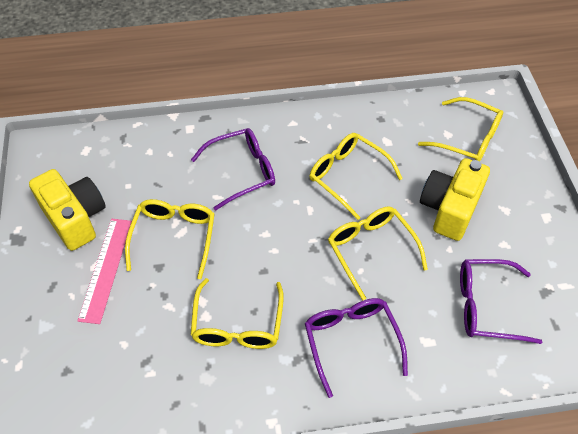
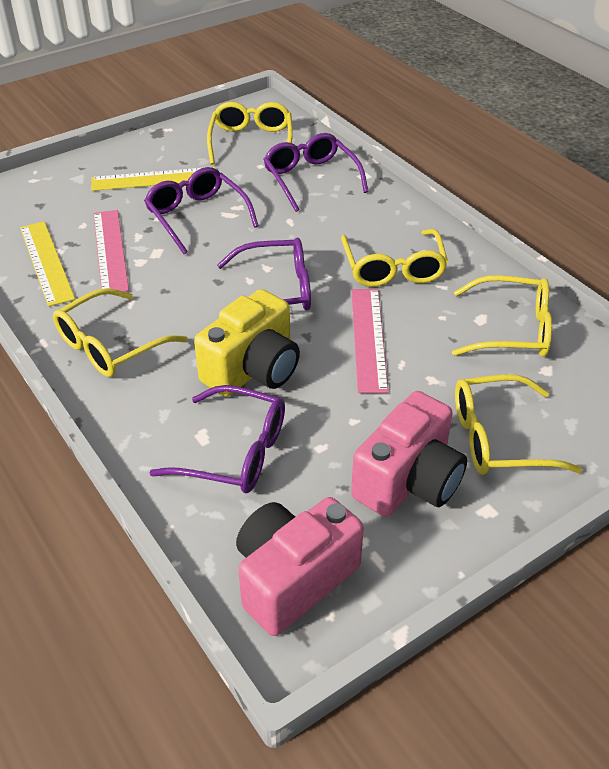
pink camera: none = 0 -> [236,497,364,636] [351,391,467,517] = 2
pink ruler: [77,219,132,324] = 1 -> [93,210,129,292] [351,289,388,393] = 2
purple glasses: [191,128,275,211] [305,298,408,398] [460,259,542,344] = 3 -> [144,167,259,254] [149,385,285,493] [217,238,311,310] [263,133,368,212] = 4
yellow camera: [29,169,106,251] [420,158,490,241] = 2 -> [194,289,300,397] = 1
yellow ruler: none = 0 -> [20,221,75,307] [91,167,216,191] = 2

